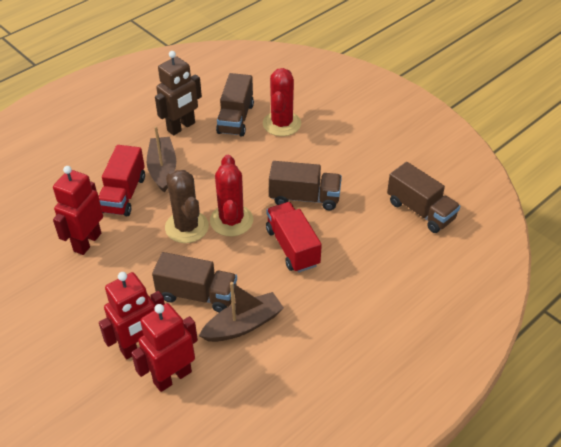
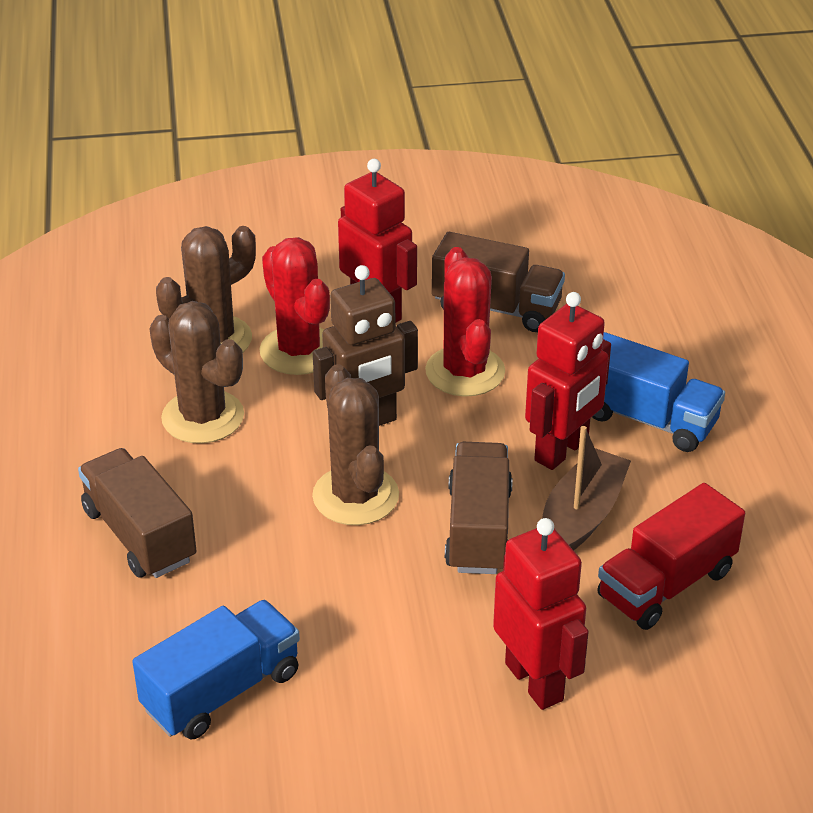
blue truck: none = 0 -> [133,600,300,740] [592,332,725,452] = 2
brown boat: [147,126,176,192] [199,282,284,342] = 2 -> [542,426,631,550] = 1
brown cactus: [165,170,209,243] = 1 -> [150,301,244,444] [156,226,256,352] [312,364,399,525] = 3
brown truck: [152,252,237,312] [216,73,254,136] [269,161,342,210] [387,162,460,233] = 4 -> [78,448,197,578] [432,232,565,332] [445,442,513,574] = 3
red truck: [99,145,145,216] [266,202,322,273] = 2 -> [597,483,745,630] = 1

